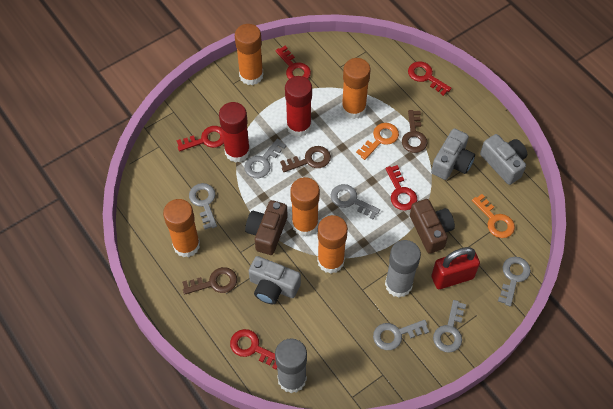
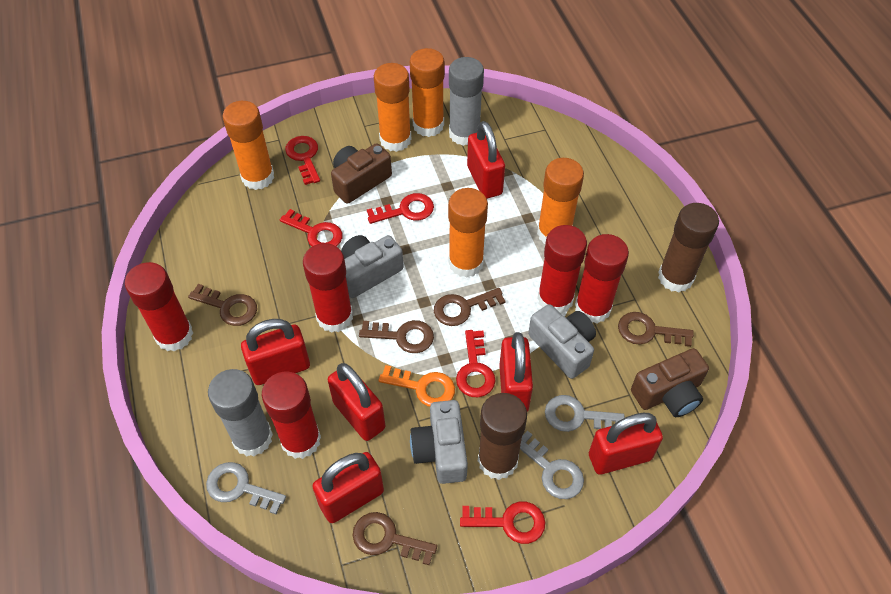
brown glue stick: none = 0 -> [478,393,527,480] [658,203,719,292] = 2
brown key: [182,267,237,295] [280,146,331,172] [402,110,428,153] = 3 -> [188,284,257,326] [352,512,437,566] [359,320,434,353] [434,288,505,326] [618,312,694,347] = 5
grey key: [189,183,217,229] [244,139,286,178] [331,184,380,220] [373,320,429,350] [433,300,466,353] [498,257,531,306] = 6 -> [206,462,286,514] [520,431,584,499] [545,395,625,432] = 3
orange key: [356,123,399,160] [472,194,515,238] = 2 -> [378,365,455,407] = 1
red glue stick: [219,102,250,163] [285,76,312,137] = 2 -> [125,262,193,352] [261,371,321,459] [303,243,353,333] [537,225,587,314] [575,234,629,324] = 5
red padlock: [431,247,480,289] = 1 -> [241,319,310,385] [312,452,384,523] [328,363,385,441] [467,121,505,199] [499,332,533,411] [589,413,663,475] = 6

